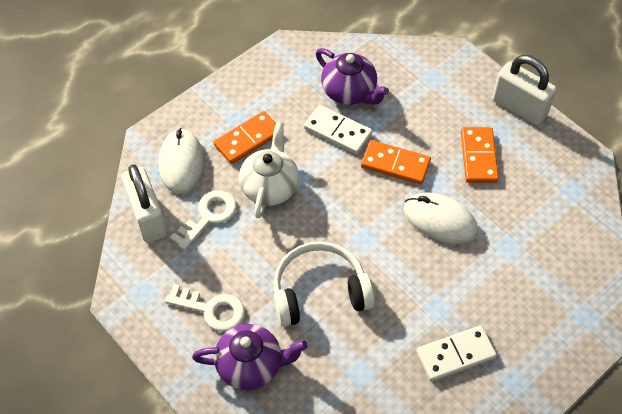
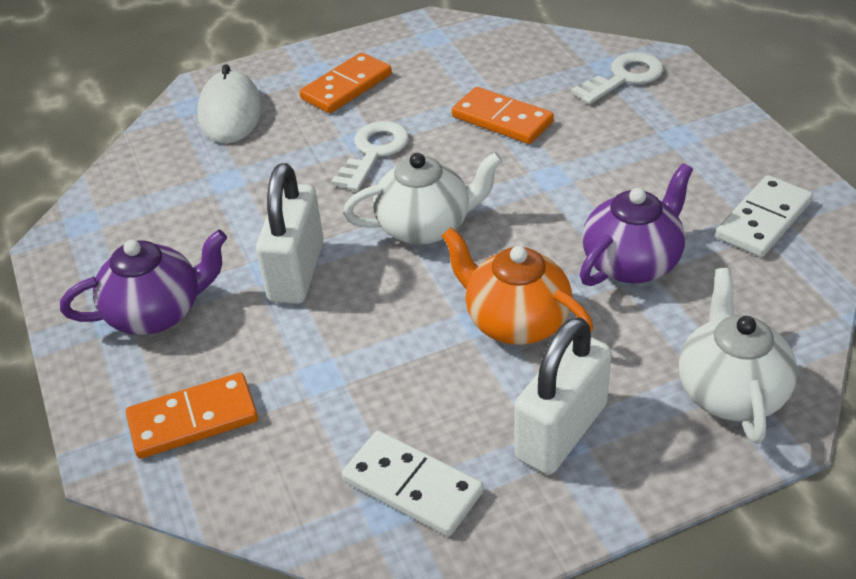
orange teapot: none = 0 -> [441,227,593,345] = 1
white headphones: [273,242,375,327] = 1 -> none = 0
white mouse: [158,128,204,194] [403,192,478,244] = 2 -> [197,64,262,143] = 1
white teapot: [239,122,299,218] = 1 -> [343,152,503,245] [679,268,798,444] = 2

